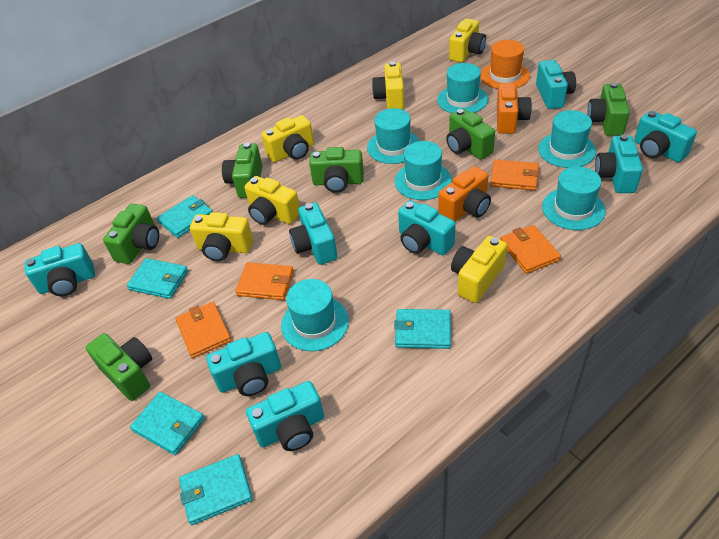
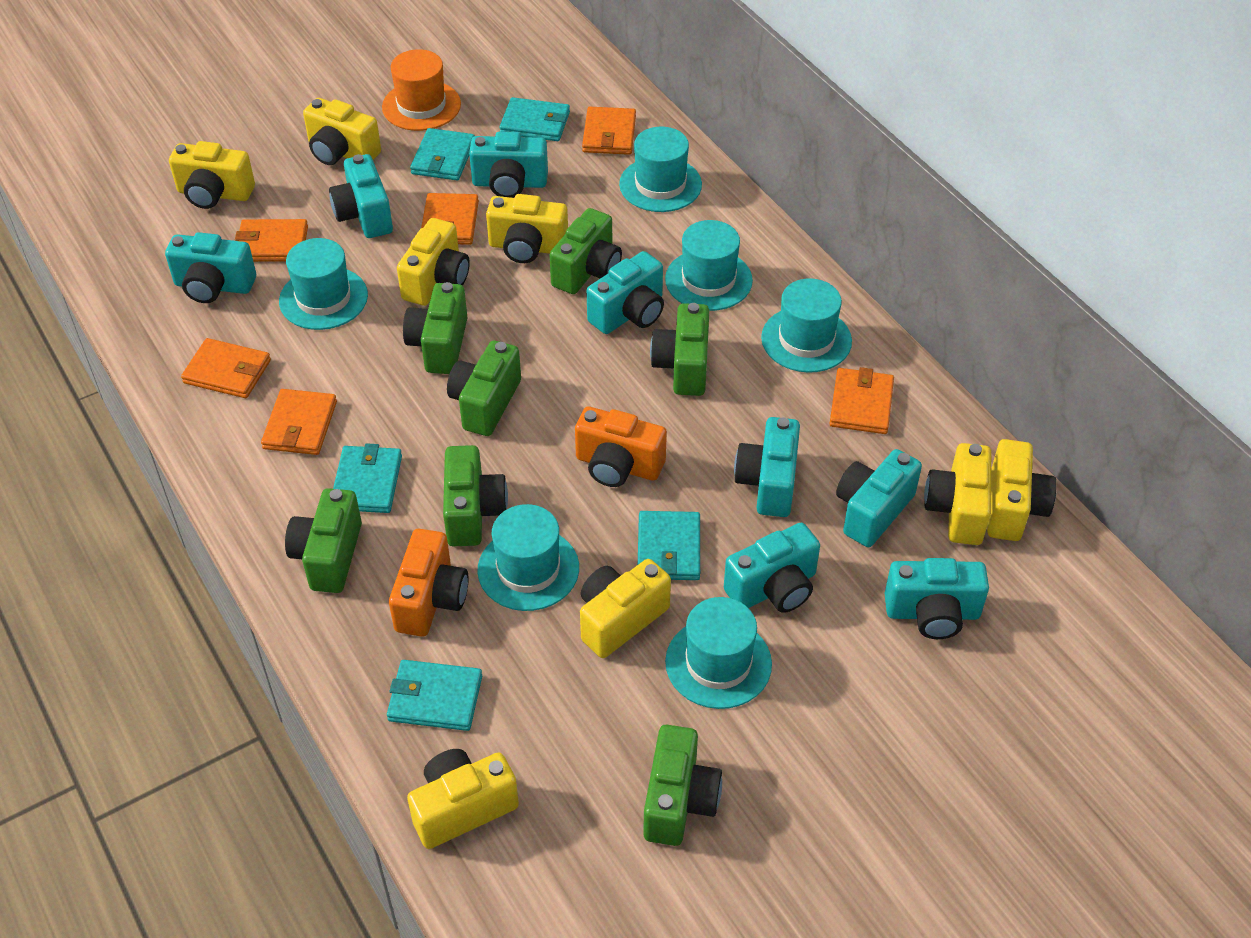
green camera: [86,333,152,401] [103,203,159,264] [222,143,263,198] [309,147,364,193] [446,109,495,160] [587,82,630,136] = 6 -> [285,488,362,593] [403,282,468,374] [443,445,508,546] [447,341,521,436] [550,208,622,294] [643,724,722,846] [650,303,709,396] = 7
orange wallet: [176,302,231,358] [235,262,294,300] [490,159,540,191] [500,225,561,274] = 4 -> [181,338,271,398] [235,219,308,262] [261,389,337,455] [421,193,479,245] [582,107,636,155] [830,367,894,434] = 6
yellow camera: [190,212,253,261] [245,176,300,225] [262,115,314,162] [372,62,404,109] [449,18,486,63] [451,236,507,303] = 6 -> [169,141,255,209] [303,98,381,165] [397,218,470,306] [407,749,519,849] [486,194,568,263] [580,559,671,658] [924,443,991,545] [987,439,1057,541] = 8

